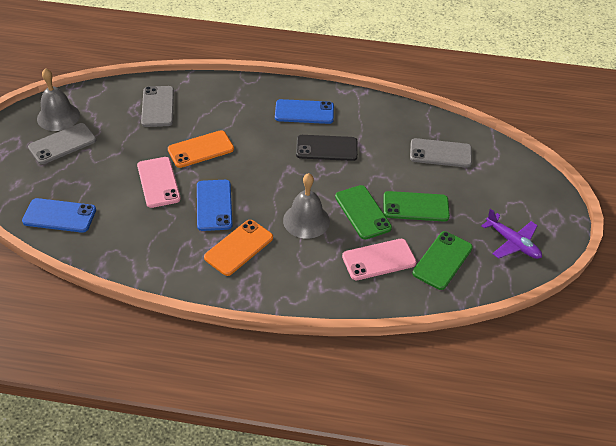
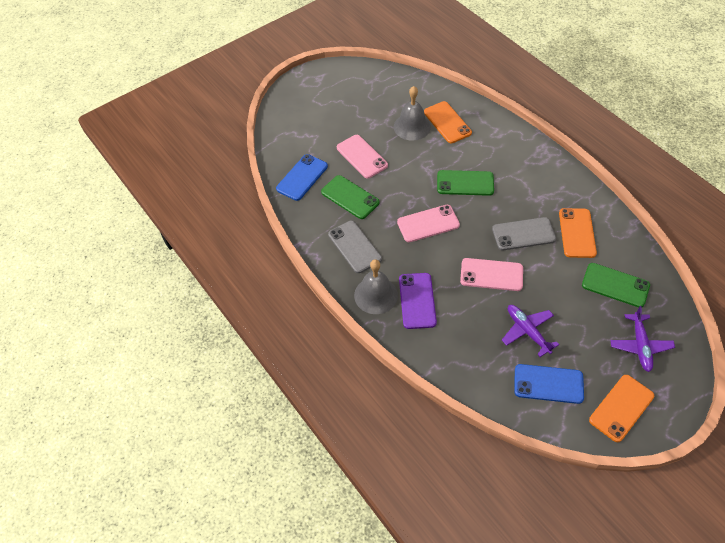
black phone: [296,135,358,161] = 1 -> none = 0
blue phone: [22,198,96,233] [197,180,233,231] [275,99,334,124] = 3 -> [276,154,328,201] [514,364,584,404] = 2
grey phone: [28,123,96,164] [141,86,174,127] [410,138,472,168] = 3 -> [328,221,382,273] [492,217,556,250] = 2
orange phone: [168,130,234,168] [204,220,273,276] = 2 -> [424,101,472,143] [559,208,597,258] [589,375,654,442] = 3
pink phone: [137,157,181,208] [342,239,416,280] = 2 -> [337,135,388,178] [397,205,460,242] [460,258,523,291] = 3
purple phone: none = 0 -> [399,273,437,329] = 1
purple plane: [481,209,542,259] = 1 -> [502,305,559,357] [610,306,675,372] = 2

